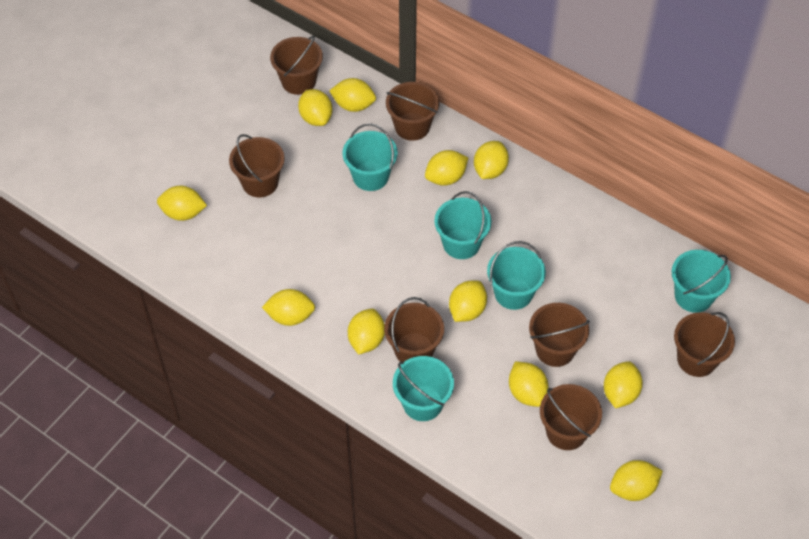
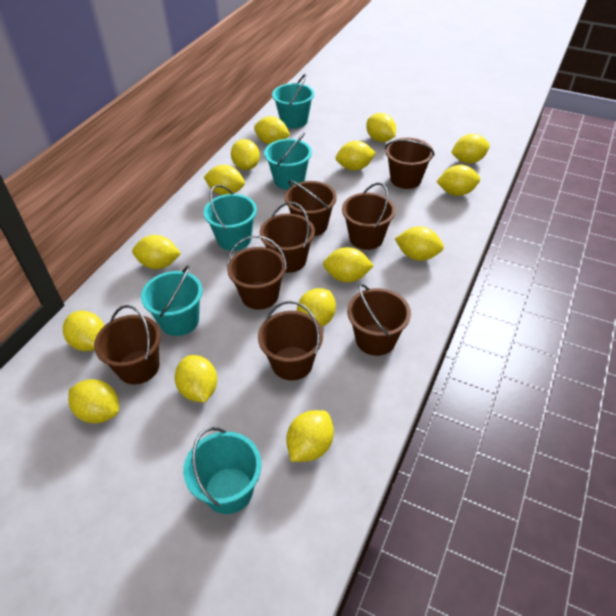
brown bucket: [229,134,285,197] [270,35,323,95] [384,297,444,362] [386,82,439,141] [529,303,590,367] [540,384,602,450] [674,312,735,377] = 7 -> [94,305,161,385] [227,235,287,310] [258,301,323,380] [259,202,315,273] [285,180,337,236] [342,183,396,250] [347,284,411,356] [385,138,434,189] = 8
yellow lemon: [157,186,207,221] [262,289,315,326] [298,89,333,126] [329,78,376,112] [348,309,385,355] [425,150,468,186] [449,281,487,322] [474,141,509,179] [509,361,549,407] [604,361,643,408] [610,460,663,501] = 11 -> [63,311,104,351] [68,379,119,423] [132,235,181,269] [175,355,217,403] [204,165,245,195] [231,139,260,170] [254,116,290,144] [286,410,334,462] [297,288,336,327] [323,247,374,282] [336,141,376,171] [366,113,396,142] [395,226,444,261] [437,165,480,196] [451,134,490,164] = 15

